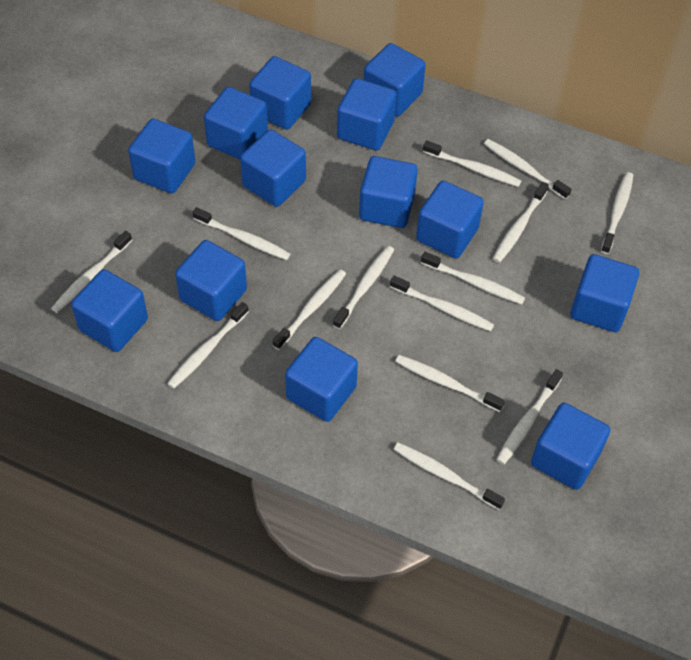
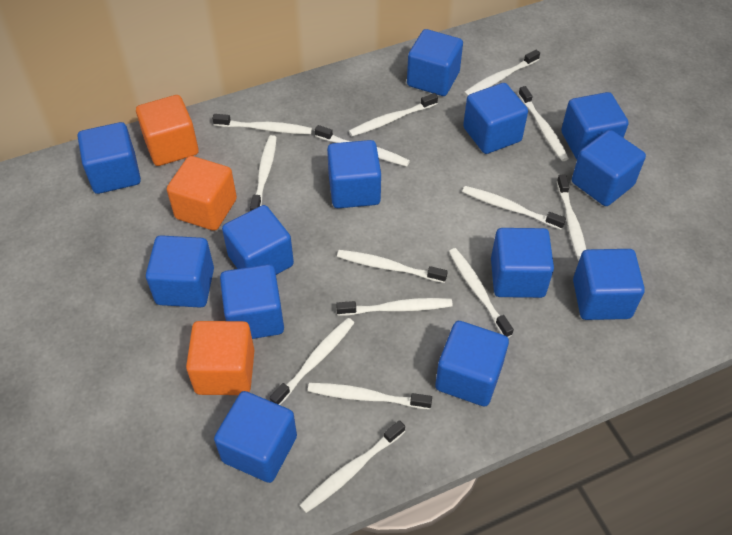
orange cube: none = 0 -> [136,95,199,166] [167,156,237,231] [186,321,255,395] = 3

